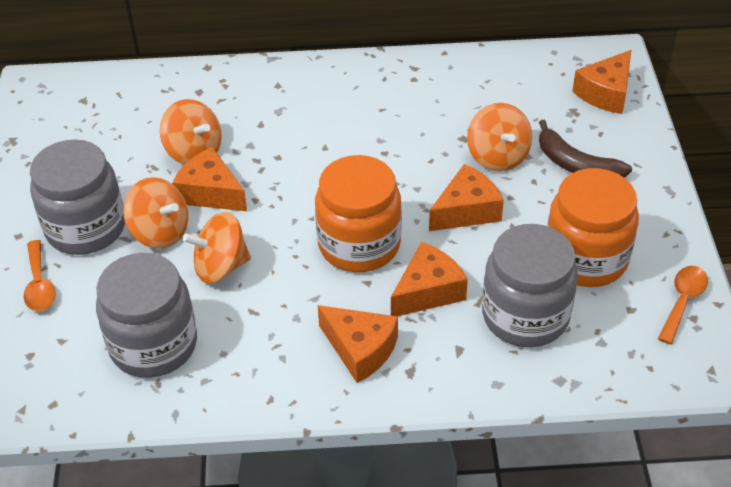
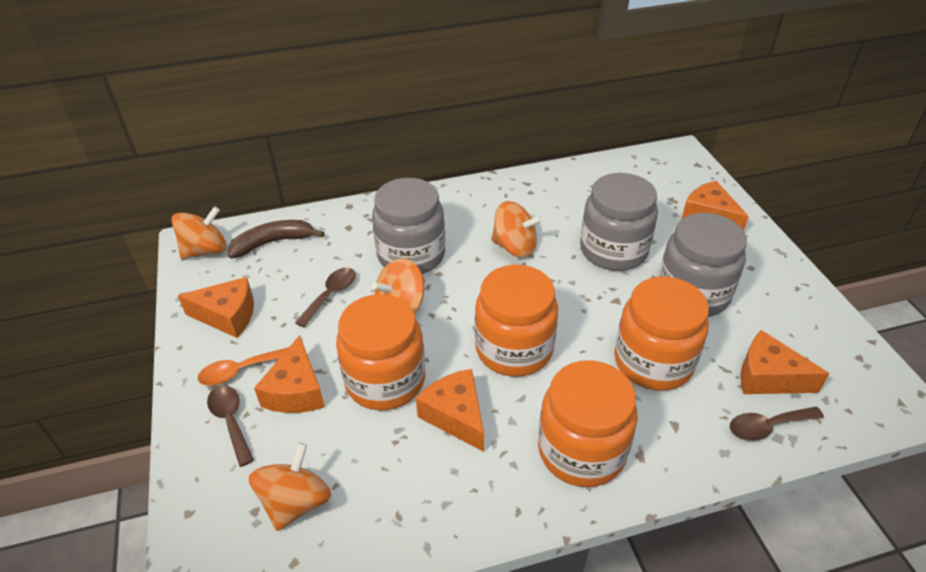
brown spoon: none = 0 -> [207,385,254,467] [295,267,356,327] [730,407,824,441] = 3
orange jar: [315,155,402,272] [547,168,639,287] = 2 -> [336,294,425,410] [475,265,558,377] [538,360,638,487] [614,276,709,391] = 4
orange spoon: [24,240,56,311] [658,266,708,344] = 2 -> [198,347,289,385] = 1

